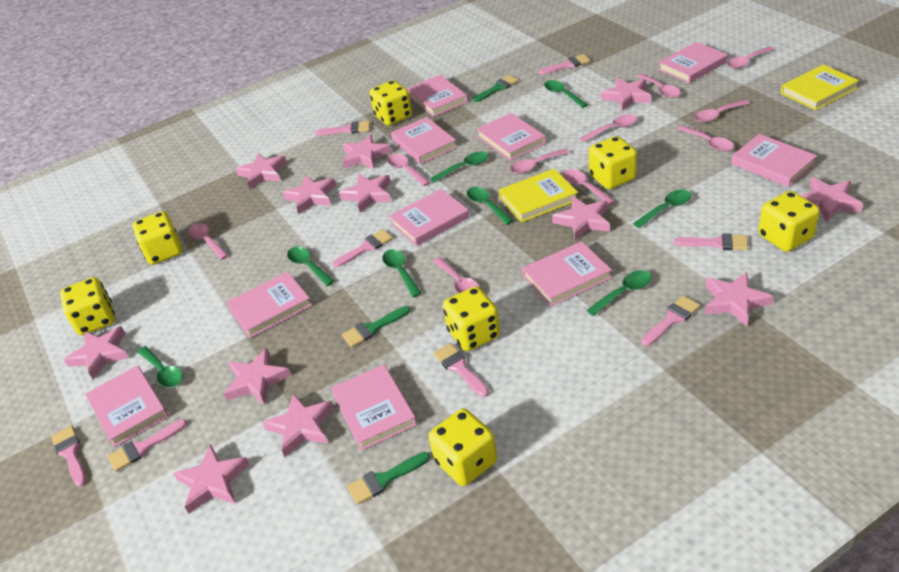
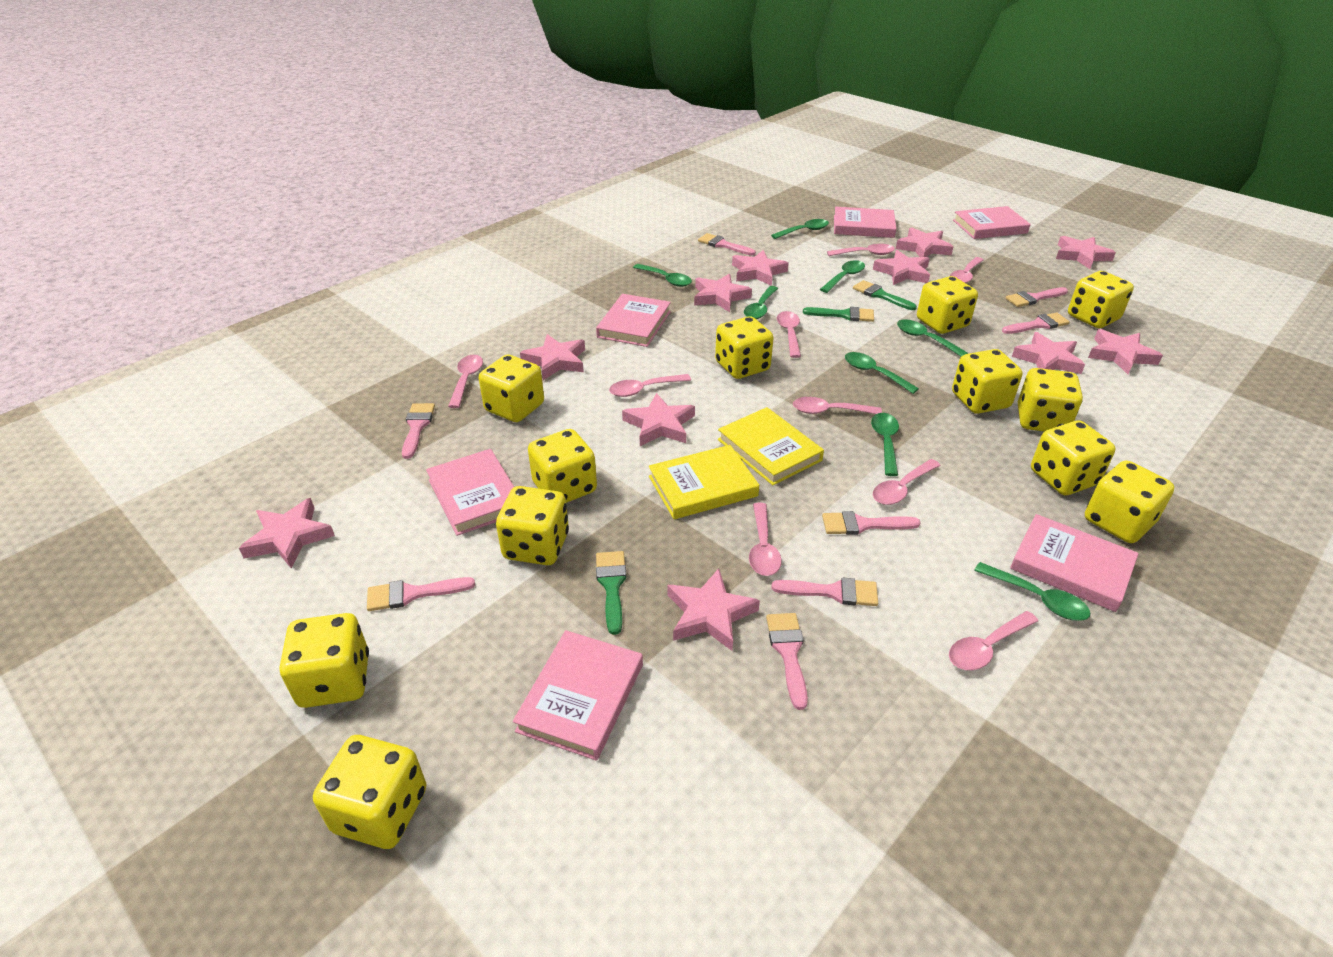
pink book: [85,365,168,448] [226,271,312,338] [331,364,417,451] [389,189,469,246] [391,117,457,164] [407,75,468,117] [477,113,546,161] [522,241,612,307] [658,42,728,83] [731,134,817,187] = 10 -> [426,449,514,536] [513,630,643,761] [596,294,671,347] [834,207,896,238] [953,206,1031,239] [1010,514,1138,612] = 6
pink spoon: [188,223,228,260] [387,154,430,186] [433,257,480,293] [510,148,570,174] [562,169,615,205] [580,114,637,142] [637,73,681,98] [677,125,734,152] [694,100,750,122] [727,46,774,69] = 10 -> [448,355,483,408] [609,374,691,397] [749,503,782,576] [777,311,801,358] [793,397,882,414] [827,244,895,256] [873,459,941,505] [949,611,1038,670] [950,257,984,283] = 9
pink star: [63,326,129,379] [173,444,250,514] [223,348,291,405] [235,153,287,189] [263,393,334,457] [282,175,336,214] [339,174,391,212] [342,134,391,169] [552,196,610,240] [601,78,651,111] [705,272,774,326] [800,177,863,222] = 12 -> [239,498,335,569] [520,334,585,380] [622,393,695,446] [667,568,760,651] [694,274,752,312] [732,250,789,286] [873,250,930,285] [896,227,954,257] [1012,332,1085,374] [1056,236,1116,269] [1088,329,1163,374] = 11
yellow dice: [60,277,115,335] [132,211,183,265] [369,80,412,126] [429,408,497,486] [443,286,500,351] [589,136,637,189] [758,191,820,252] = 7 -> [280,613,369,708] [313,735,426,849] [479,355,544,422] [496,486,569,565] [528,429,597,503] [715,316,773,379] [917,276,978,334] [952,349,1022,414] [1018,368,1083,432] [1031,420,1115,495] [1068,271,1134,328] [1085,460,1174,543] = 12

